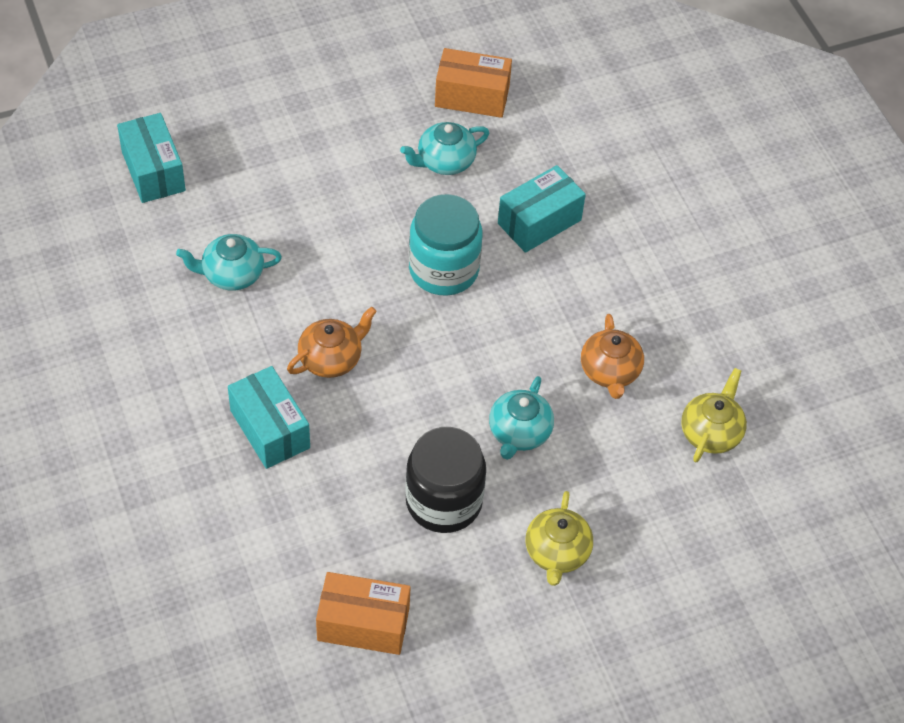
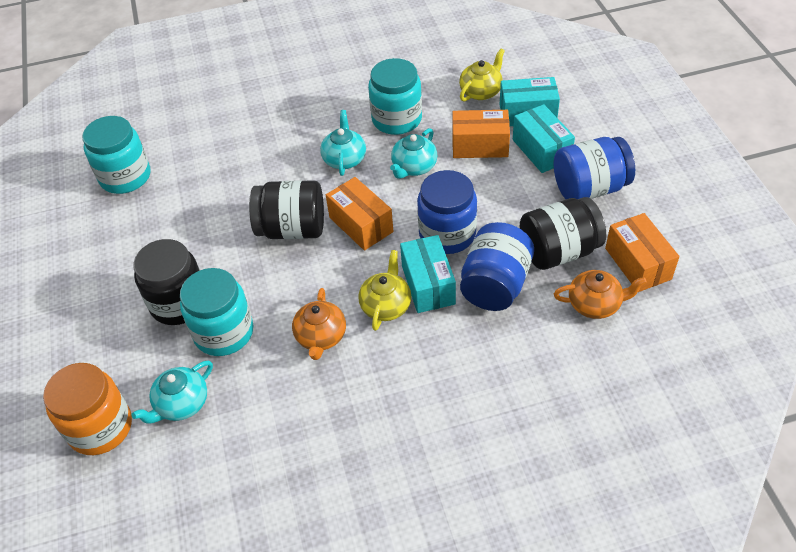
black jar: [405,427,486,533] = 1 -> [133,239,200,325] [249,180,324,239] [520,197,606,270] = 3
blue jar: none = 0 -> [417,170,477,254] [460,222,534,311] [554,137,635,199] = 3
orange box: [316,572,411,655] [435,48,512,118] = 2 -> [326,177,393,251] [452,110,510,158] [605,213,679,292] = 3
orange jar: none = 0 -> [43,363,132,455] = 1
turquoise jar: [409,194,483,296] = 1 -> [82,116,150,194] [180,268,253,356] [368,58,422,135] = 3

